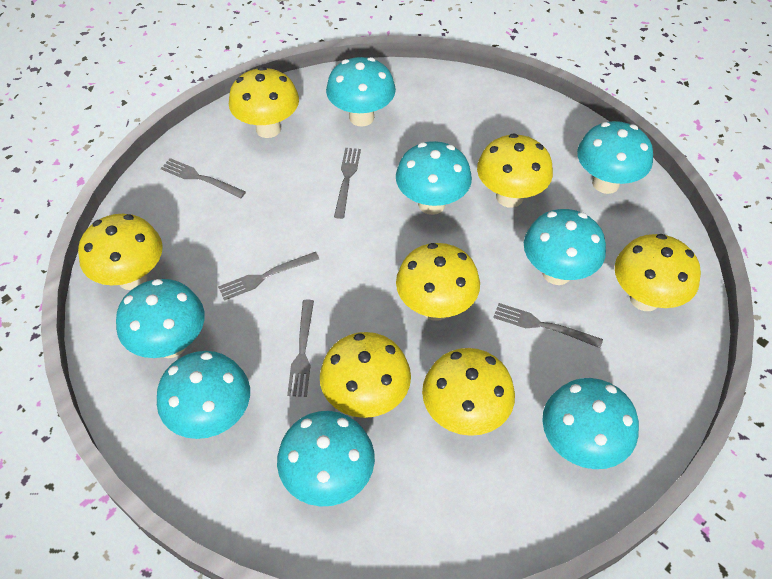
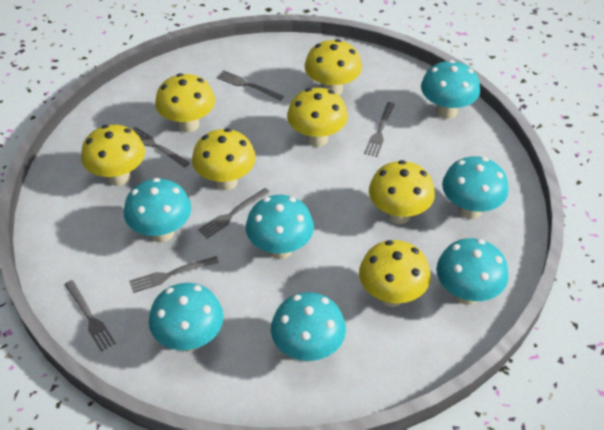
grey fork: [161,158,246,198] [218,252,319,301] [287,300,314,397] [334,148,361,219] [493,303,603,348] = 5 -> [64,280,116,352] [129,256,219,293] [132,127,190,168] [198,188,270,239] [217,70,284,101] [364,102,395,157] = 6
turquoise mushroom: [116,279,205,358] [157,351,250,439] [277,411,375,507] [326,57,396,127] [396,141,472,215] [524,209,606,285] [542,378,639,469] [577,121,653,194] = 8 -> [124,178,191,242] [149,283,224,352] [246,195,314,259] [271,292,346,362] [421,60,480,119] [436,238,508,305] [442,156,509,219] = 7

